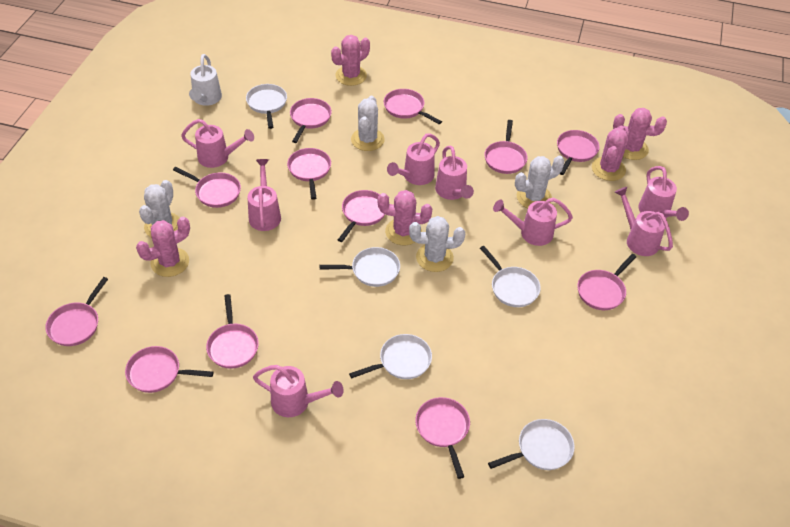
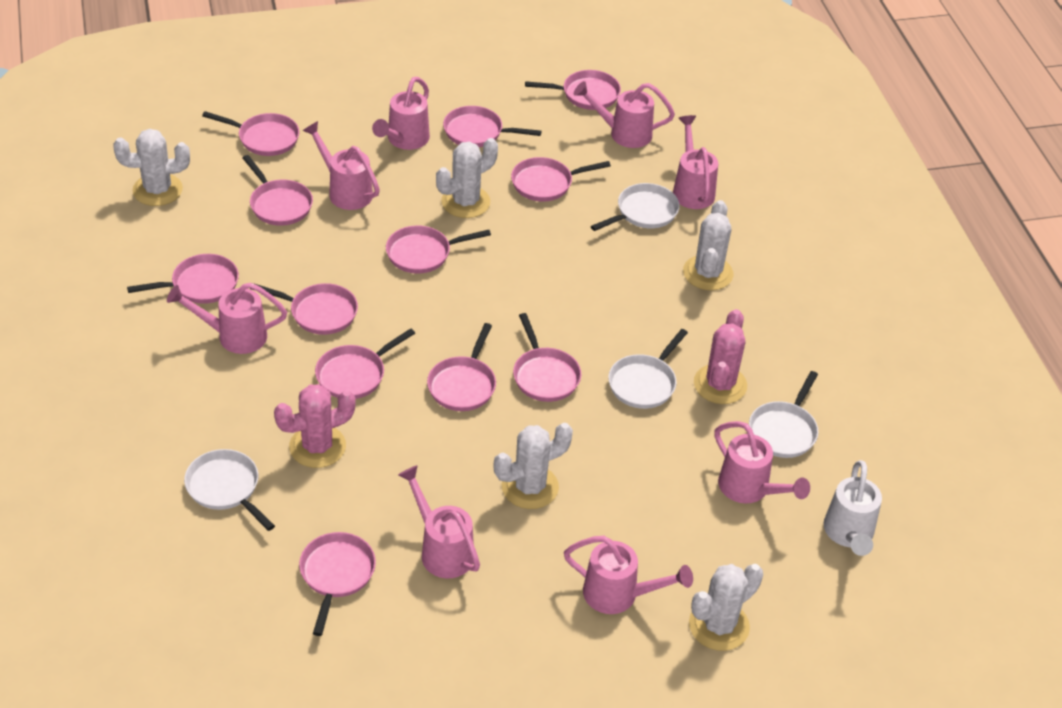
pink cactus: [136,217,190,277] [331,35,370,86] [378,190,432,245] [592,126,628,181] [613,108,667,160] = 5 -> [274,384,356,468] [694,309,747,404] = 2
white cactus: [139,180,179,238] [351,96,385,151] [409,216,465,272] [515,155,565,208] = 4 -> [113,129,190,206] [436,138,498,218] [494,423,573,509] [683,200,733,290] [689,564,763,651] = 5
white pan: [246,84,287,129] [320,247,400,287] [349,334,432,379] [480,246,541,307] [488,419,575,470] = 5 -> [184,449,275,531] [591,183,680,231] [608,329,688,409] [749,371,818,458] = 4

